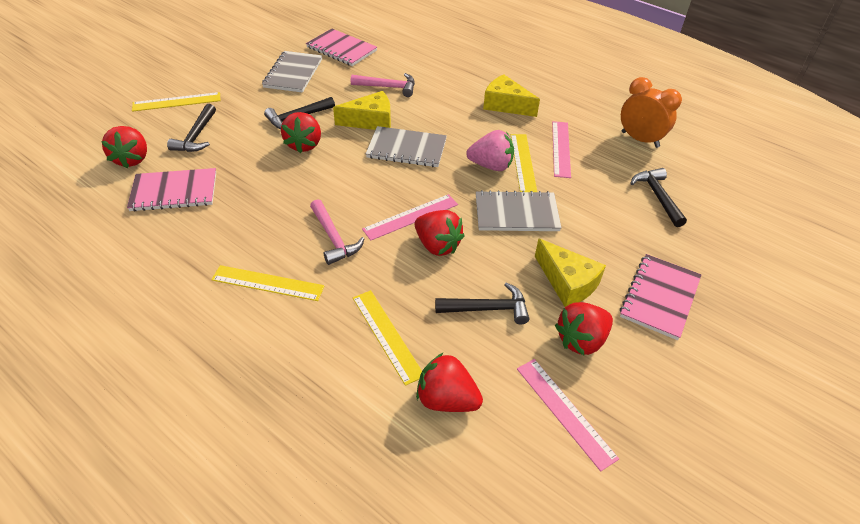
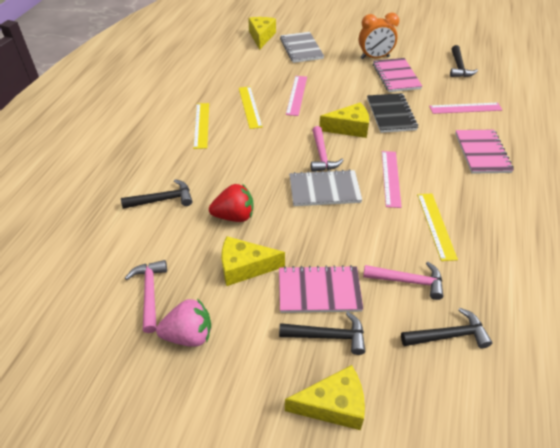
black notebook: none = 0 -> [367,93,418,133] = 1
grey notebook: [262,51,322,93] [366,126,447,167] [476,190,561,231] = 3 -> [280,32,324,63] [289,169,362,206] = 2
pink hammer: [310,199,365,265] [351,73,415,97] = 2 -> [125,260,167,333] [311,126,344,172] [363,262,444,300] = 3
red strawberry: [101,126,147,168] [281,112,321,153] [415,210,465,256] [416,352,483,412] [555,302,613,355] = 5 -> [209,184,254,222] = 1
yellow cheese: [333,91,391,130] [483,74,540,117] [535,238,606,307] = 3 -> [221,236,285,286] [248,17,276,50] [285,365,365,430] [319,102,369,138] = 4
yellow ruler: [132,92,221,112] [211,265,325,301] [353,290,422,386] [511,134,537,192] = 4 -> [193,103,209,149] [239,86,263,129] [417,194,458,261] = 3

